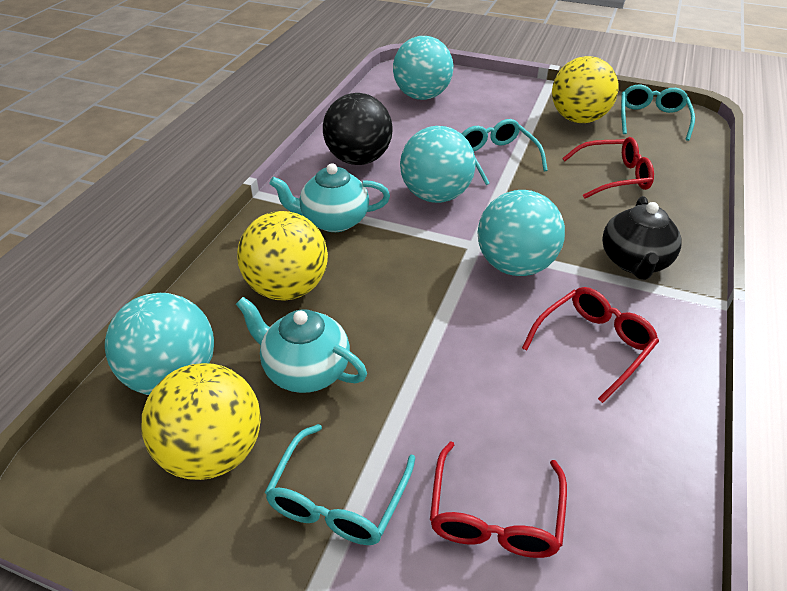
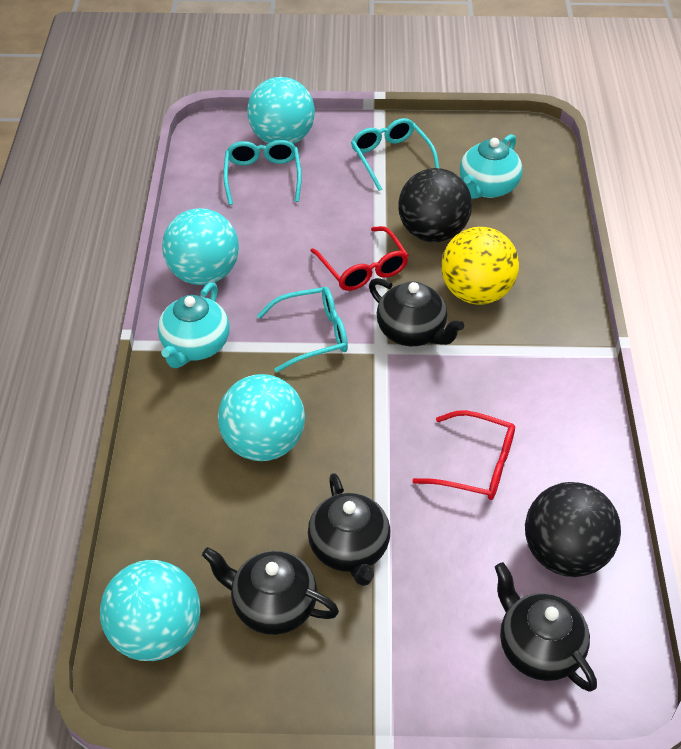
black ball: [323,93,393,165] = 1 -> [398,168,472,242] [525,482,621,577] = 2
black teapot: [602,196,681,280] = 1 -> [202,547,339,635] [308,473,390,586] [369,278,464,346] [495,562,597,692] = 4
red glasses: [430,441,567,558] [522,287,659,403] [562,137,654,199] = 3 -> [310,226,409,291] [412,410,515,500] = 2
yellow ball: [142,363,261,480] [237,211,328,301] [552,56,618,123] = 3 -> [441,227,519,305] = 1

